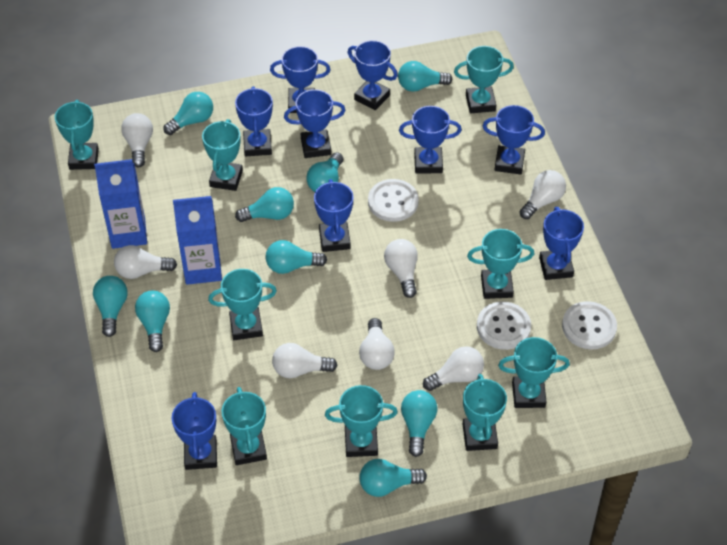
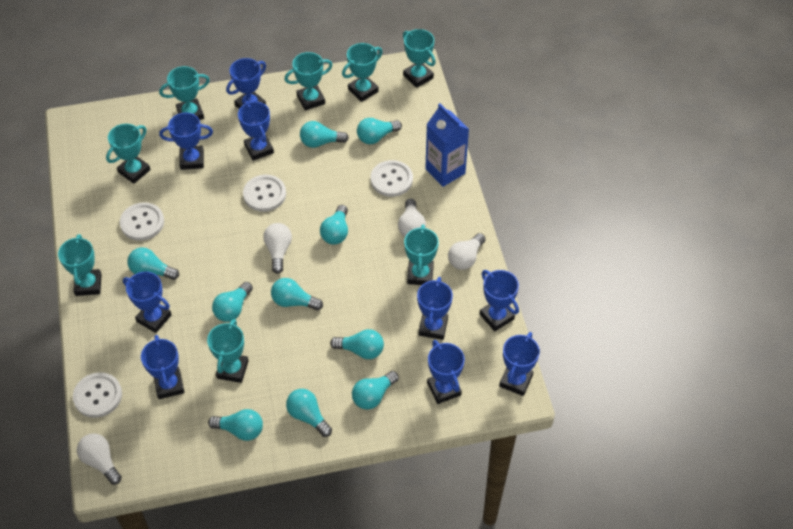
blue carton: [94,159,147,249] [173,196,222,285] = 2 -> [425,103,469,187] = 1
turquoise light bulb: [93,276,128,337] [135,291,170,352] [163,92,213,135] [235,187,294,222] [266,240,327,274] [306,152,343,192] [359,459,427,497] [398,61,452,92] [401,390,437,457] = 9 -> [128,248,179,280] [208,409,263,441] [212,282,253,322] [271,278,323,310] [286,389,332,437] [300,121,349,148] [320,205,348,245] [330,329,384,359] [352,371,399,410] [357,118,402,144] = 10
turquoise trophy: [55,100,99,170] [202,119,243,191] [208,269,277,340] [222,387,267,465] [325,385,398,457] [454,46,514,113] [463,374,507,451] [467,229,534,299] [498,337,570,408] = 9 -> [58,234,102,296] [106,124,151,184] [159,66,210,120] [207,319,249,383] [284,52,333,111] [342,43,383,102] [403,29,436,88] [404,224,439,285] = 8
white button: [368,179,419,222] [477,302,531,350] [562,301,617,350] = 3 -> [73,372,122,418] [120,202,164,241] [243,175,286,212] [371,160,413,197] = 4
white light bulb: [114,245,177,279] [121,113,153,167] [272,343,338,378] [359,318,395,370] [384,239,418,298] [423,346,484,391] [520,170,566,219] = 7 -> [77,434,122,485] [263,223,292,274] [398,199,426,237] [448,233,486,270] = 4

